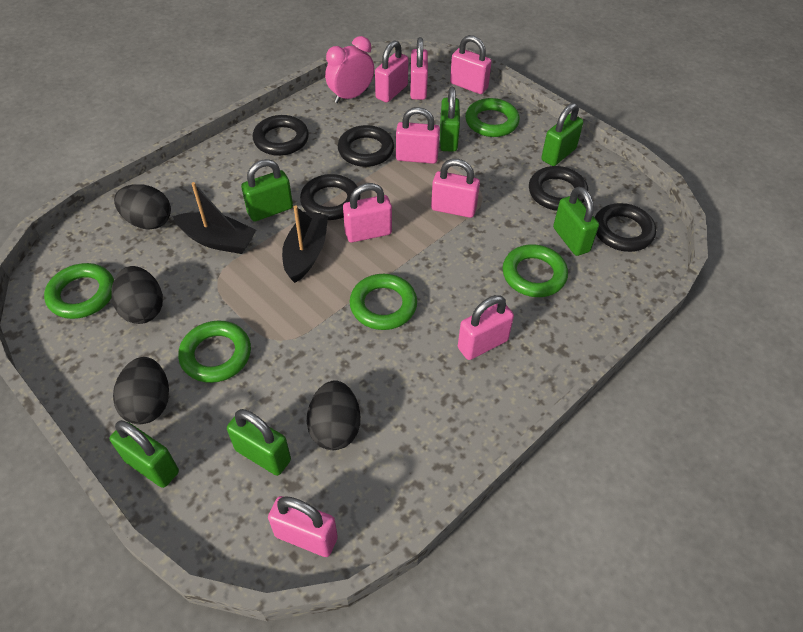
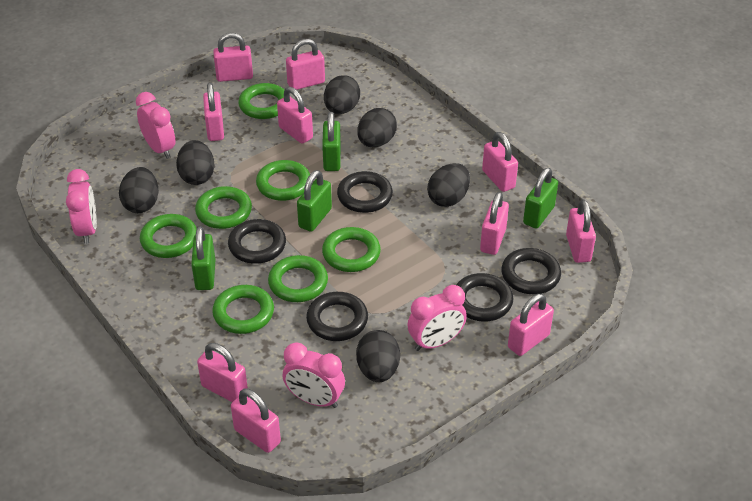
black boat: [173,182,256,254] [282,206,328,283] = 2 -> none = 0
black egg: [112,266,163,324] [113,357,169,424] [114,184,171,230] [307,380,360,450] = 4 -> [119,167,158,213] [176,140,215,185] [324,75,360,114] [356,330,400,382] [357,108,397,147] [427,163,470,207] = 6
green padlock: [109,420,179,488] [227,409,291,476] [241,159,293,222] [440,87,460,152] [541,103,584,166] [553,187,599,256] = 6 -> [191,226,215,290] [297,170,332,232] [322,112,341,171] [523,168,558,229] = 4
green ring: [44,263,114,319] [178,321,251,383] [349,274,417,330] [465,98,520,137] [503,244,568,297] = 5 -> [140,214,197,258] [195,186,252,229] [212,285,274,334] [238,83,285,119] [256,160,310,201] [268,255,328,302] [322,227,381,272] = 7
pink clock: [325,36,374,103] = 1 -> [66,169,97,244] [136,92,175,159] [283,342,345,408] [407,285,467,351] = 4
pink padlock: [268,496,338,557] [343,183,392,243] [375,40,408,102] [396,107,440,164] [410,37,428,100] [431,159,480,218] [450,35,492,94] [458,295,514,360] = 8 -> [197,343,248,402] [203,83,224,141] [213,33,253,82] [231,388,281,453] [277,87,313,144] [286,39,325,90] [480,192,509,255] [482,132,518,192] [508,294,554,356] [566,199,596,263] = 10

